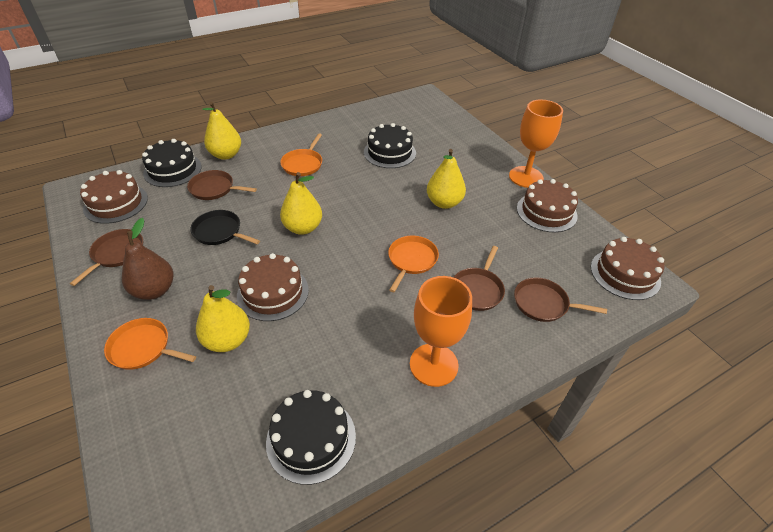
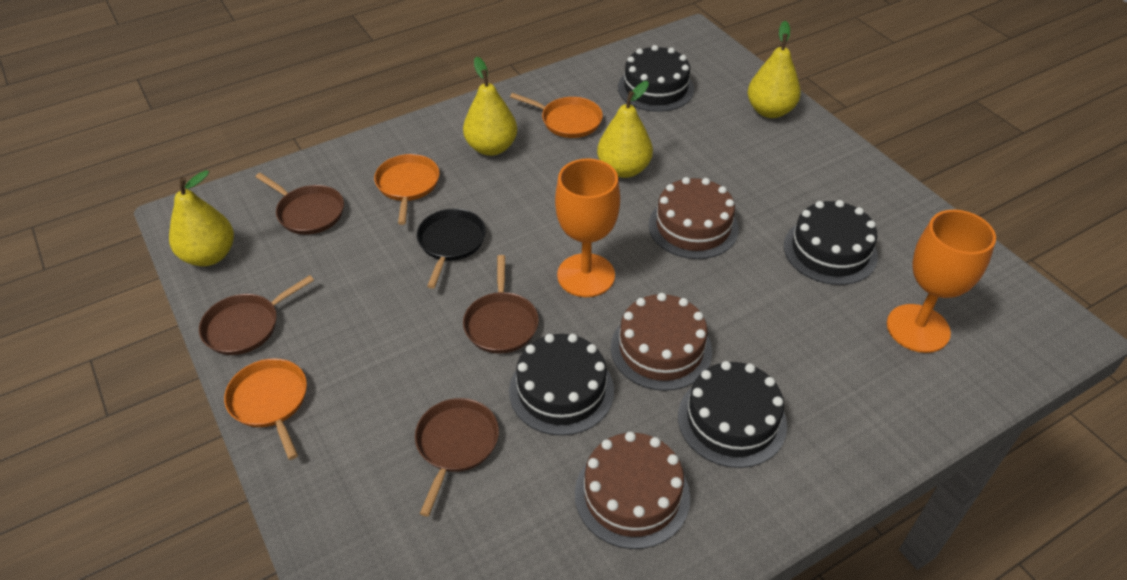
black cake: [142,139,202,187] [266,390,356,485] [364,123,416,168] = 3 -> [509,334,614,436] [618,45,694,112] [678,361,787,468] [784,200,878,285] = 4
brown cake: [80,170,148,224] [237,253,309,321] [517,179,578,232] [591,237,664,300] = 4 -> [575,432,690,549] [611,293,712,391] [649,177,739,259] = 3
brown pear: [122,218,173,300] = 1 -> none = 0

